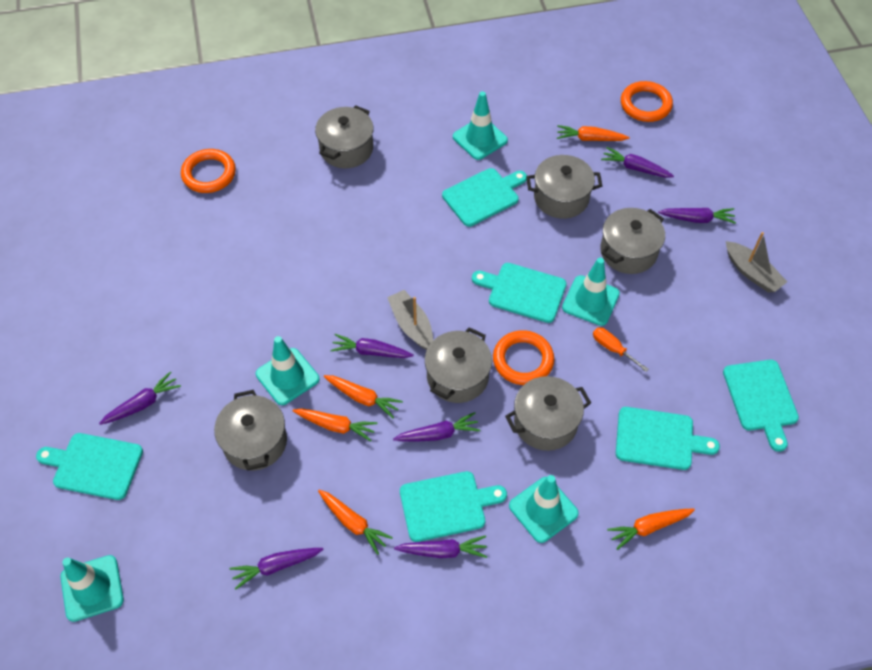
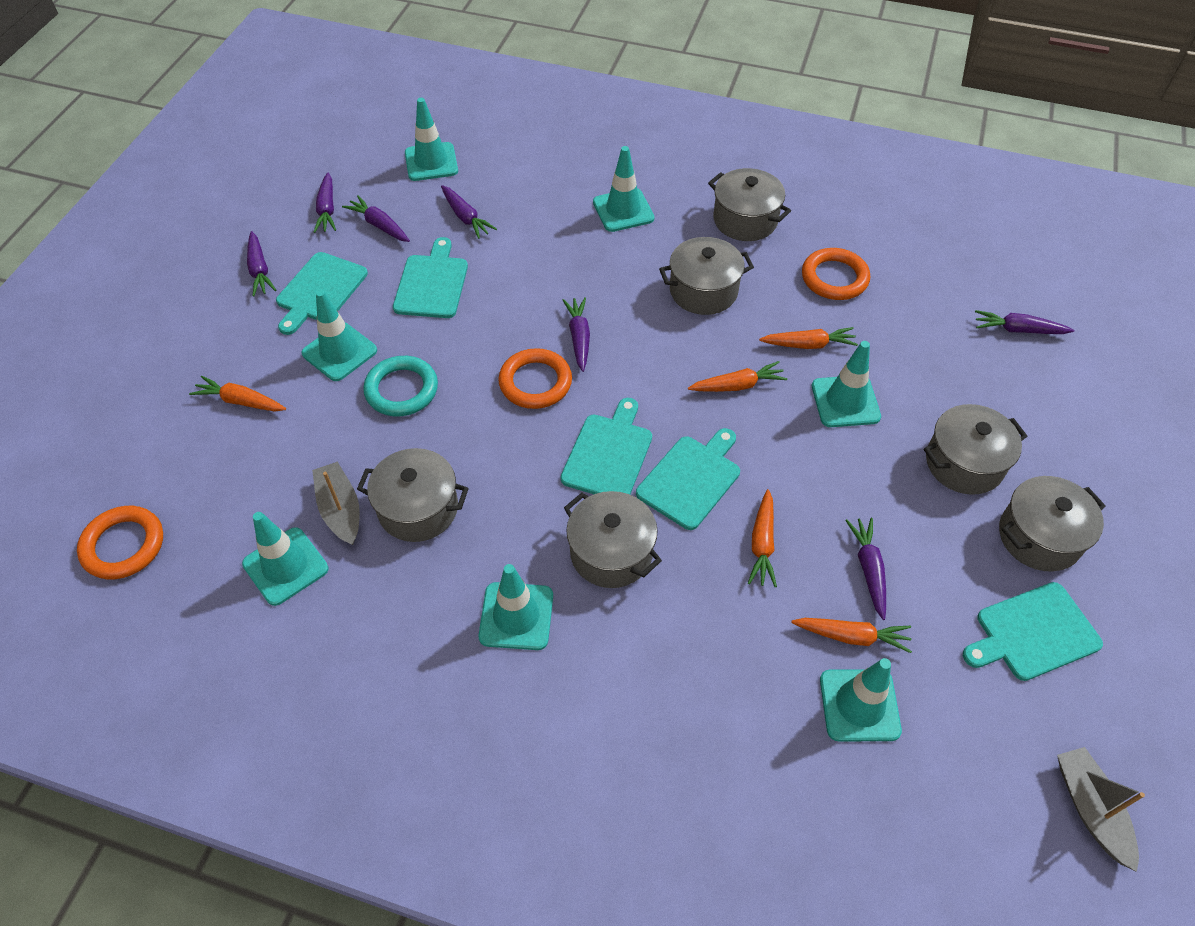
orange screwdriver: [593,327,649,372] = 1 -> none = 0
turquoise cutting board: [36,433,143,500] [400,471,507,542] [442,168,527,227] [472,263,567,323] [616,407,720,470] [723,360,799,452] = 6 -> [276,252,368,335] [393,237,468,318] [561,398,652,494] [636,428,740,530] [963,582,1103,681] = 5
turquoise ring: none = 0 -> [363,356,438,416] = 1
turquoise traffic cone: [60,555,124,622] [256,336,319,405] [453,91,508,160] [509,475,579,543] [562,258,620,326] = 5 -> [242,512,329,606] [302,290,377,381] [405,98,458,181] [478,564,553,650] [593,146,654,232] [812,341,881,427] [820,658,902,741] = 7

